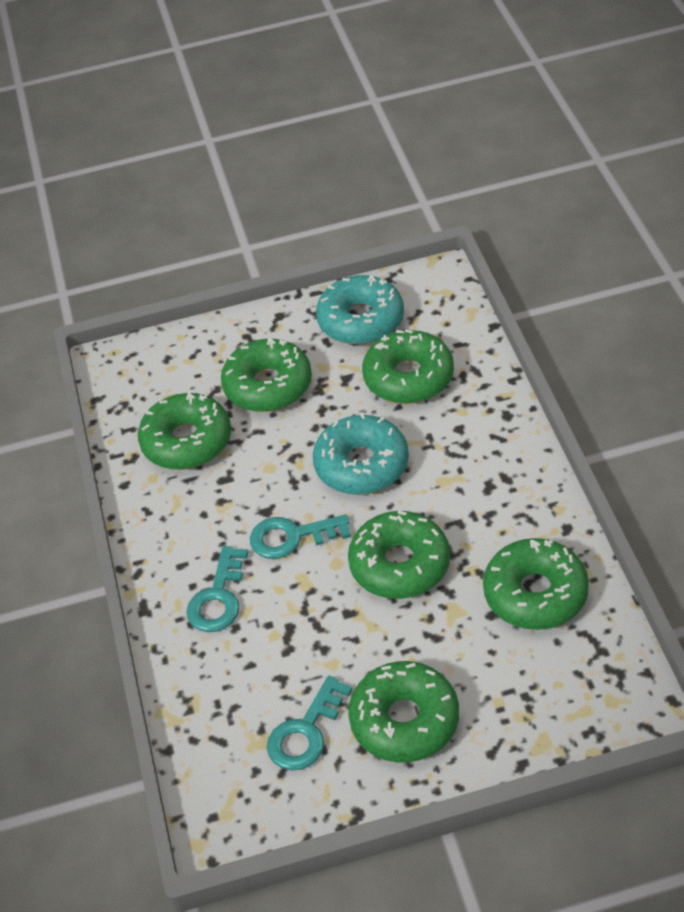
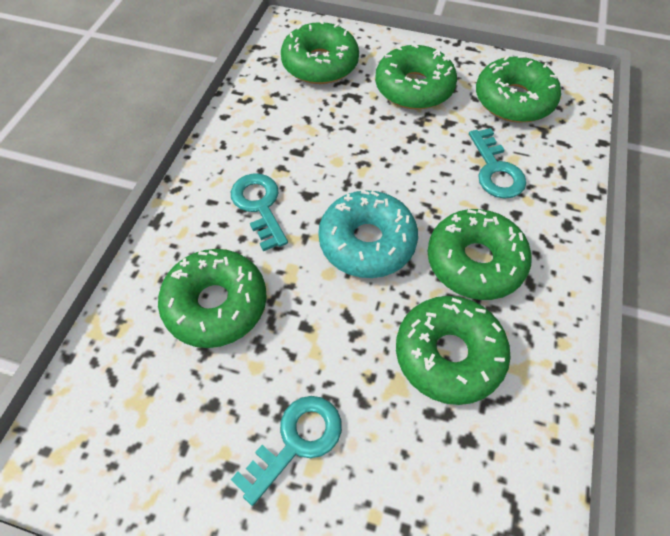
turquoise donut: [313,413,409,495] [316,275,404,345] = 2 -> [318,190,418,278] = 1

